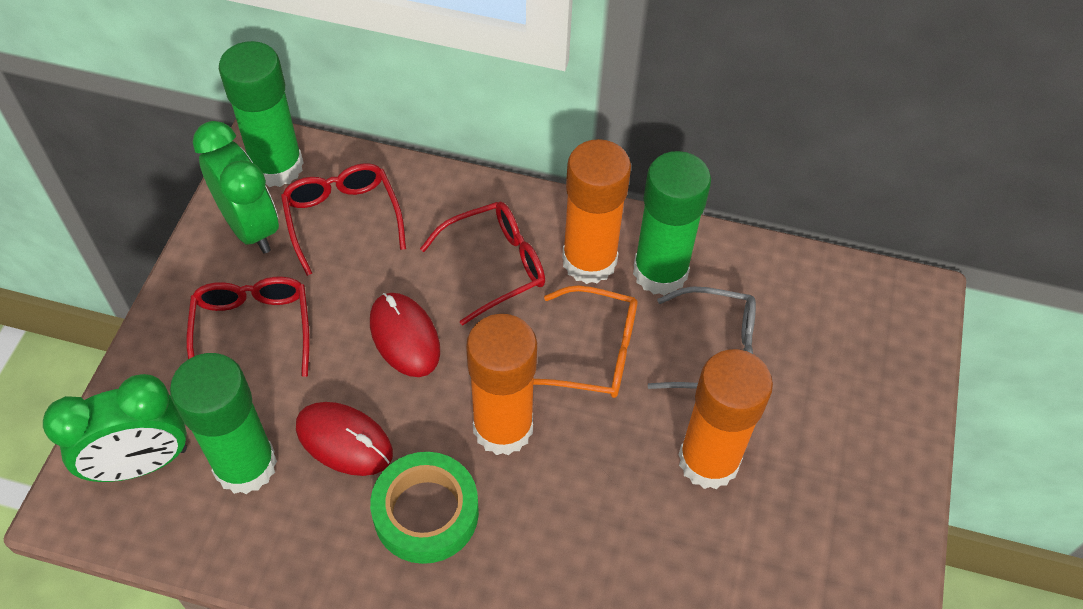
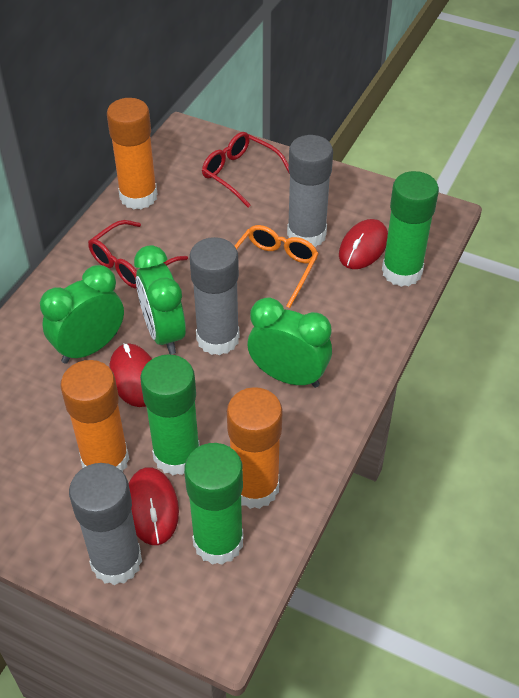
green clock: [43,374,187,482] [193,121,279,254] = 2 -> [40,265,124,364] [134,245,186,354] [247,297,332,388] = 3
green tape: [370,452,479,564] = 1 -> none = 0
grey glasses: [648,286,756,389] = 1 -> none = 0
grey glue stick: none = 0 -> [69,463,142,585] [189,237,240,355] [287,135,333,247] = 3
red glasses: [187,277,310,377] [281,163,406,276] [420,202,545,326] = 3 -> [88,220,188,289] [202,132,290,208] = 2
red mouse: [296,402,393,476] [370,293,440,377] = 2 -> [109,343,152,407] [129,468,179,545] [339,219,388,269] = 3

